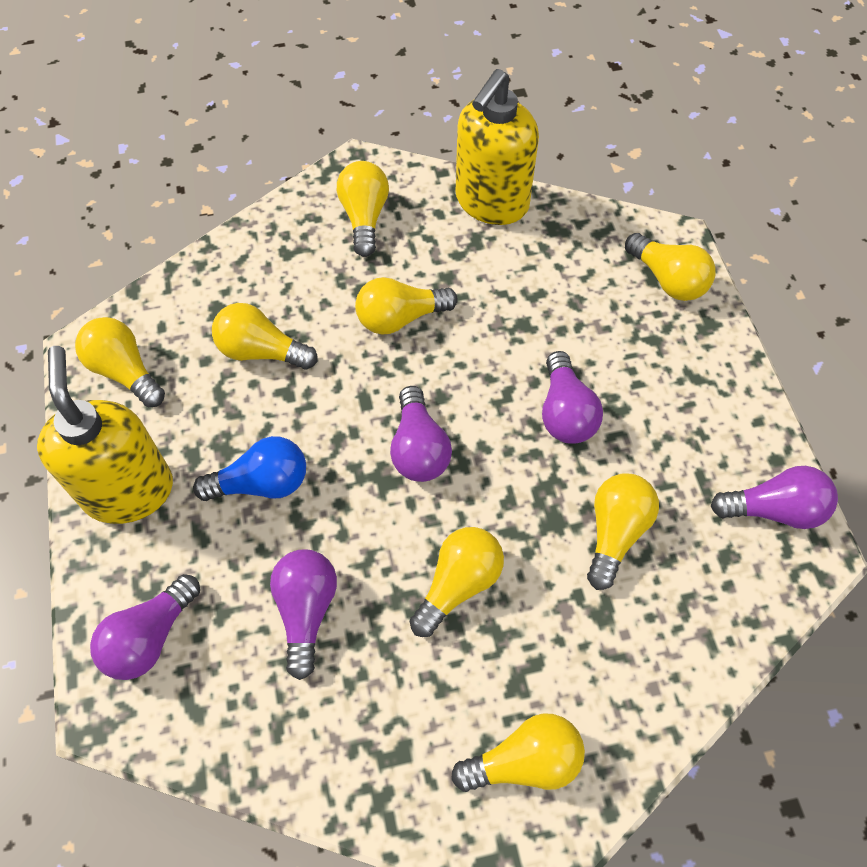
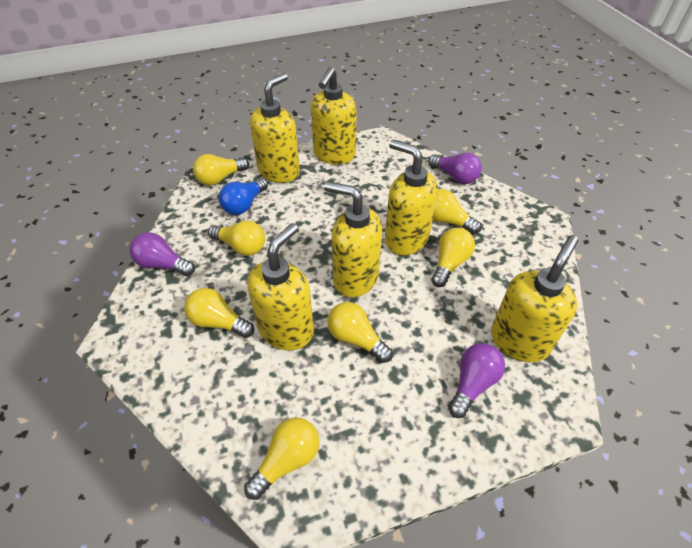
purple light bulb: [90,574,200,680] [270,549,337,680] [390,386,452,482] [542,351,603,444] [711,466,838,529] = 5 -> [129,232,195,276] [428,153,482,184] [448,343,505,418] = 3
yellow light bulb: [75,317,165,407] [212,303,318,369] [337,161,389,257] [355,277,458,335] [410,527,504,637] [451,713,585,792] [587,474,659,590] [625,233,715,301] = 8 -> [184,288,254,338] [193,154,249,186] [208,220,265,256] [244,418,319,500] [327,302,393,363] [431,228,475,287] [433,189,482,234] = 7
yellow soap dispenser: [37,346,173,524] [456,69,539,225] = 2 -> [247,223,314,350] [250,73,300,183] [311,67,357,165] [324,182,382,297] [385,140,438,255] [491,235,579,362] = 6

